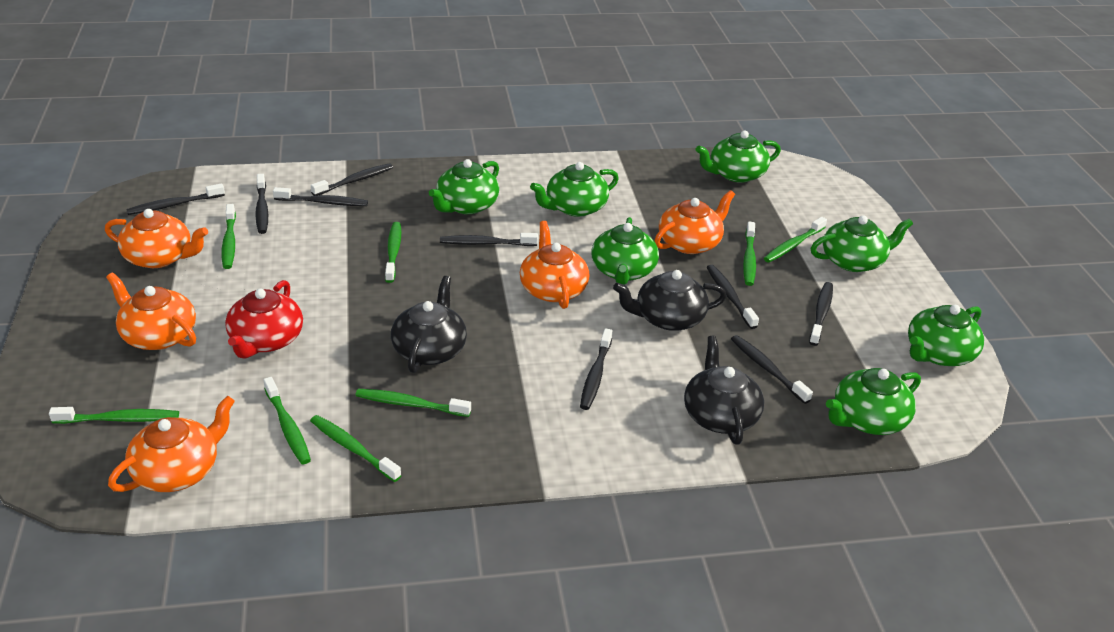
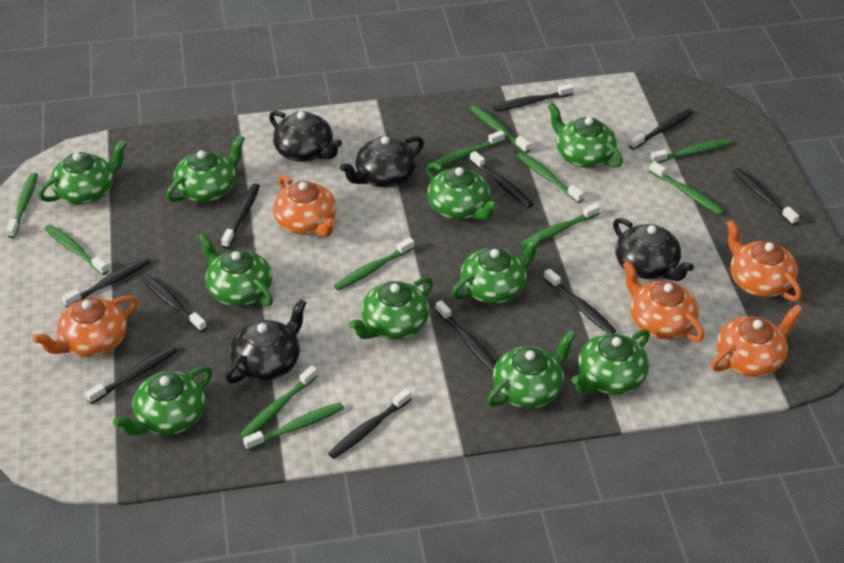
black teapot: [391,276,467,373] [613,270,727,331] [684,336,764,445] = 3 -> [225,299,307,383] [269,111,342,162] [340,136,424,188] [613,218,694,281] = 4
black toothbrush: [126,183,225,215] [255,174,268,234] [273,187,368,206] [311,163,393,196] [440,233,538,246] [580,328,613,410] [706,265,759,329] [731,335,813,404] [809,282,833,346] = 9 -> [62,257,151,308] [85,345,178,404] [141,275,207,332] [221,184,260,249] [328,388,411,459] [435,300,496,371] [470,151,533,208] [492,84,574,111] [544,269,616,333] [629,109,693,150] [733,168,799,226] = 11
green teapot: [429,159,499,214] [530,162,619,217] [591,217,659,285] [696,130,781,183] [811,215,913,272] [826,368,921,435] [908,305,984,366] = 7 -> [38,140,127,204] [113,366,212,436] [166,135,245,202] [198,232,273,306] [349,277,433,339] [427,162,499,220] [452,235,542,304] [487,330,576,409] [548,102,623,168] [572,329,650,395] = 10
green toothbrush: [49,407,179,424] [222,204,236,269] [263,377,311,464] [310,415,402,482] [355,389,471,417] [385,222,401,283] [743,222,756,286] [764,217,827,263] = 8 -> [6,173,38,238] [45,225,109,275] [240,365,318,438] [243,402,344,450] [334,237,414,291] [426,130,505,170] [470,105,531,153] [517,152,584,203] [520,203,600,248] [649,161,725,215] [650,139,732,163] = 11
red teapot: [225,280,303,359] = 1 -> none = 0

